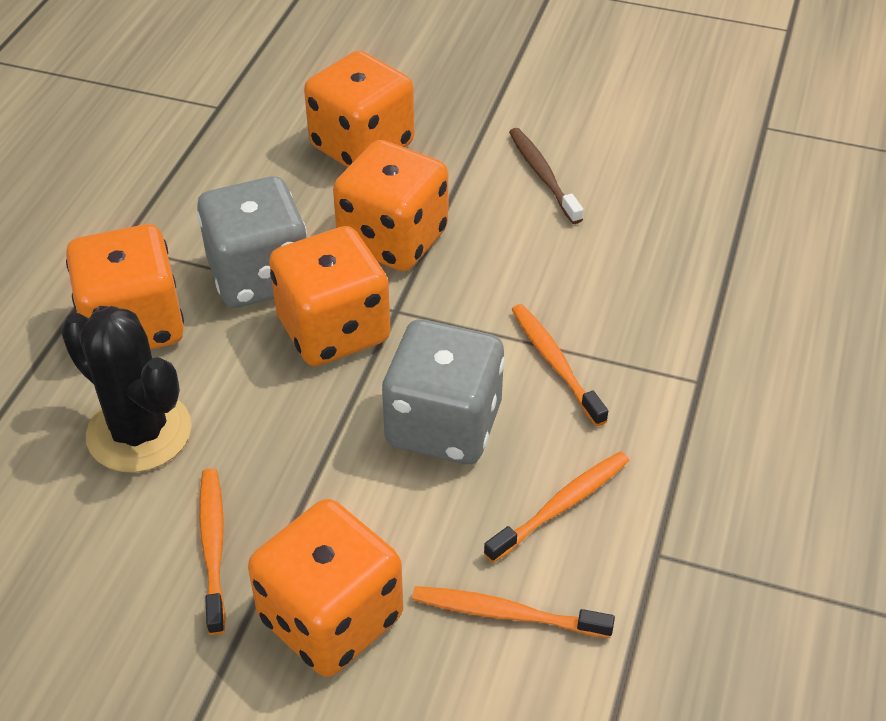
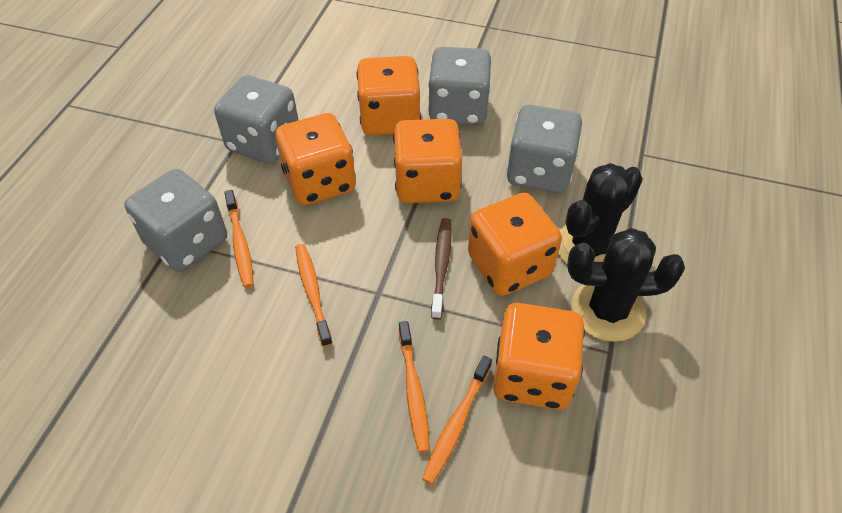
black cactus: [61,306,191,473] = 1 -> [558,163,643,264] [567,228,685,342] = 2
grey dice: [197,176,307,308] [382,320,505,464] = 2 -> [124,169,227,272] [214,75,298,164] [428,47,491,126] [507,105,582,193] = 4

